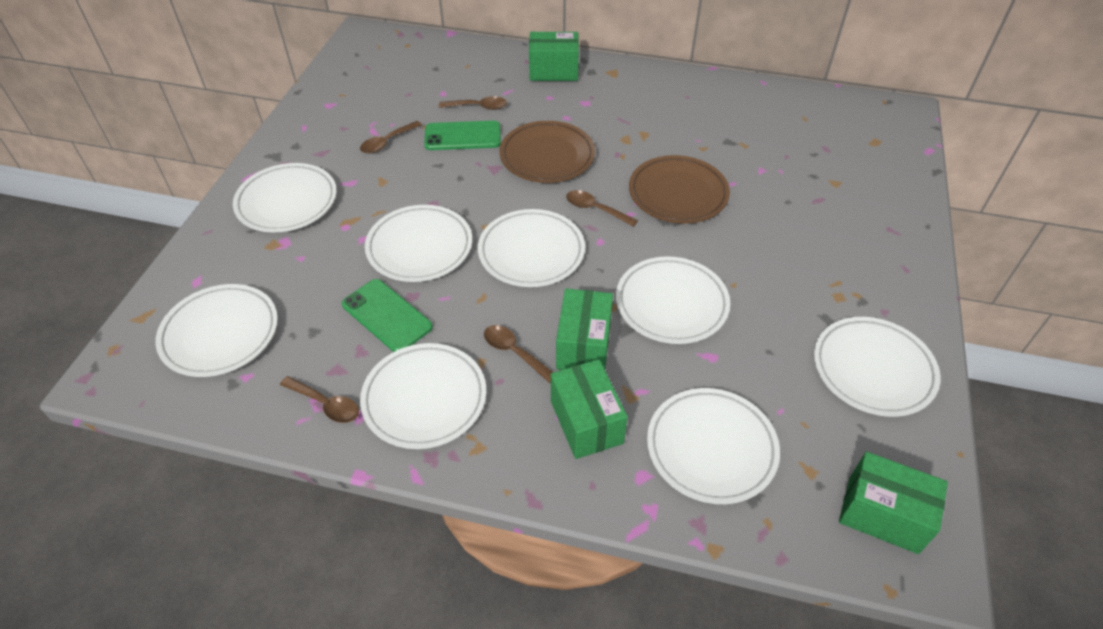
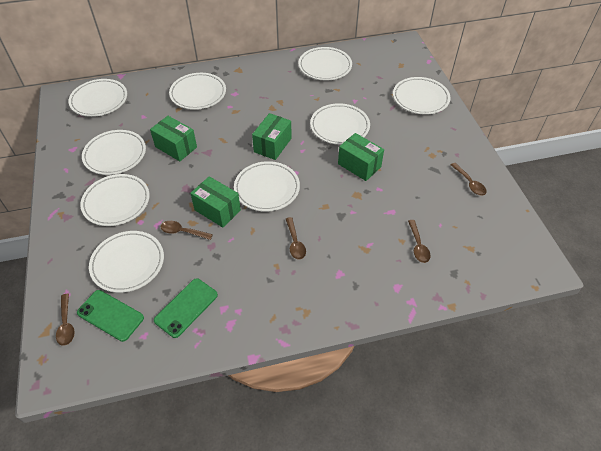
brown plate: [499,121,595,183] [629,155,730,224] = 2 -> none = 0
white plate: [155,284,278,377] [233,163,337,233] [360,343,487,449] [365,205,472,282] [478,209,585,287] [616,256,730,344] [647,388,780,504] [814,317,941,417] = 8 -> [68,79,127,117] [80,174,150,226] [82,130,146,175] [89,231,164,293] [169,73,226,110] [234,161,300,212] [298,47,352,81] [310,103,370,145] [393,77,451,115] = 9

